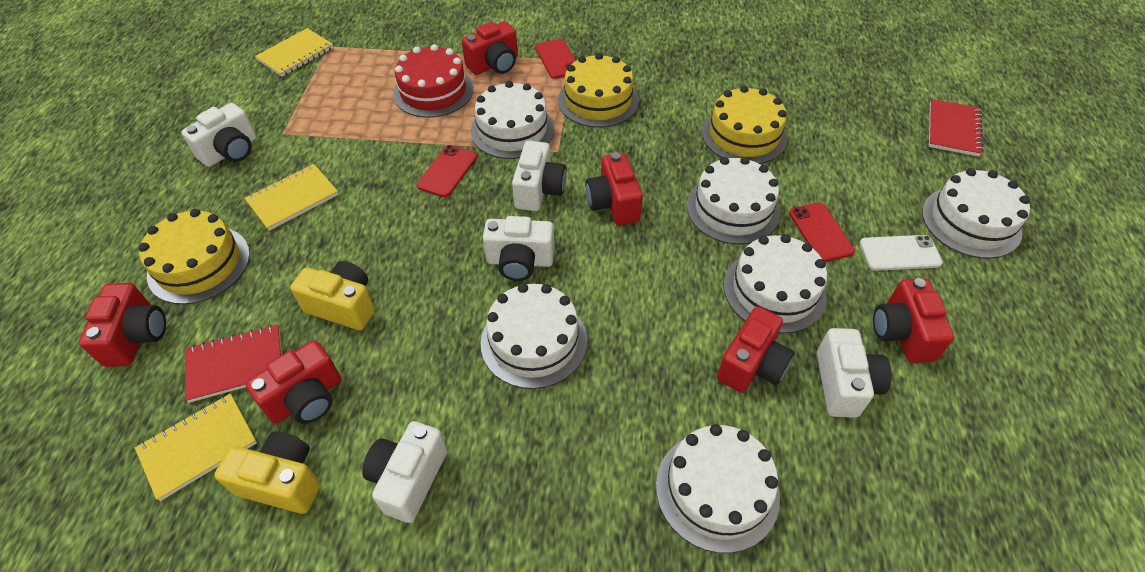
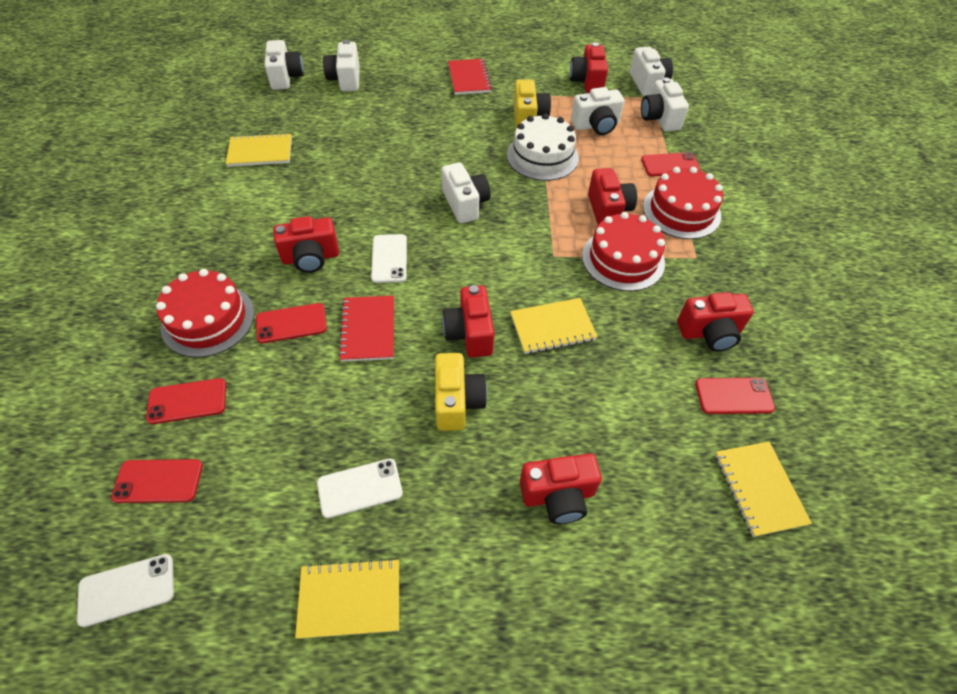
red cake: [393,44,473,118] = 1 -> [156,269,255,358] [582,212,665,291] [643,167,723,239] = 3
red phone: [417,145,477,197] [535,39,576,79] [789,202,855,262] = 3 -> [111,459,203,503] [146,378,226,424] [256,303,327,343] [641,152,701,177] [695,378,775,414] = 5
white cake: [471,81,554,159] [481,283,587,389] [656,424,780,553] [687,157,780,244] [724,234,827,333] [922,168,1030,259] = 6 -> [507,113,579,181] = 1
white camera: [182,103,257,167] [362,421,447,523] [483,216,554,281] [512,141,567,211] [817,328,892,418] = 5 -> [264,40,304,90] [323,40,360,91] [442,162,490,224] [571,87,624,135] [630,47,673,96] [641,77,689,132] = 6
white phone: [860,235,943,271] = 1 -> [77,554,174,627] [317,458,403,519] [371,234,407,283] = 3
yellow cake: [138,209,250,304] [558,53,639,128] [702,86,788,164] = 3 -> none = 0
yellow notebook: [135,393,257,501] [245,164,339,231] [255,28,334,77] = 3 -> [226,133,292,167] [295,558,399,639] [510,298,598,354] [715,441,812,537] = 4

